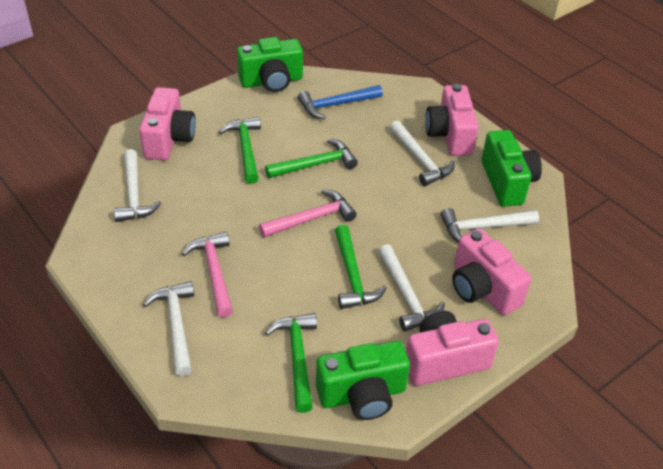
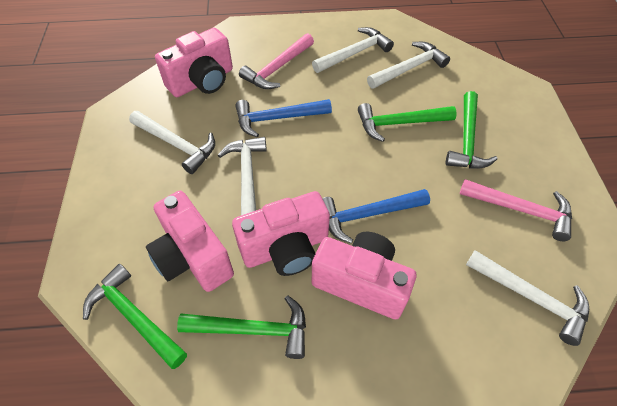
blue hammer: [298,85,383,119] = 1 -> [235,99,332,137] [322,189,430,243] = 2
green camera: [237,37,303,92] [316,341,410,420] [481,130,542,207] = 3 -> none = 0

